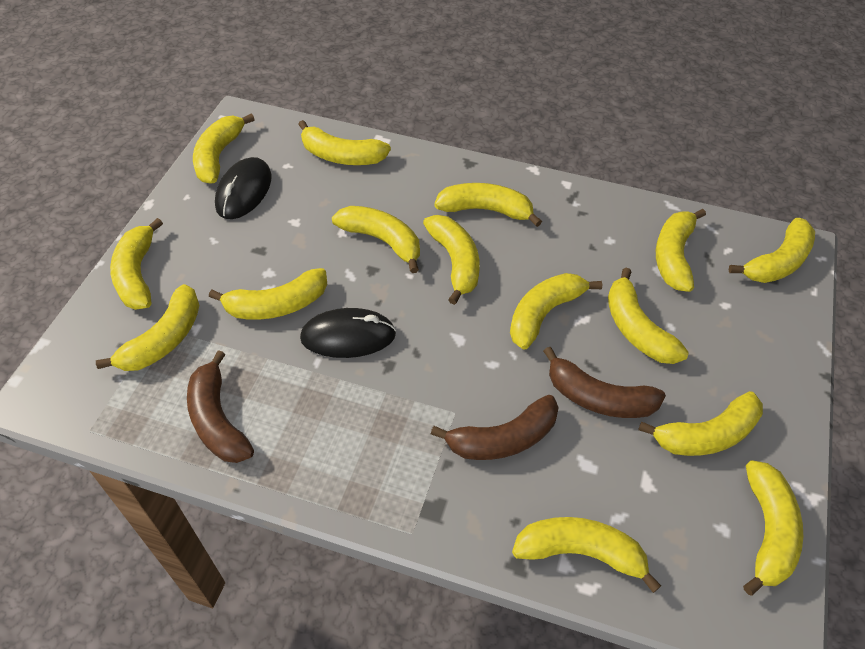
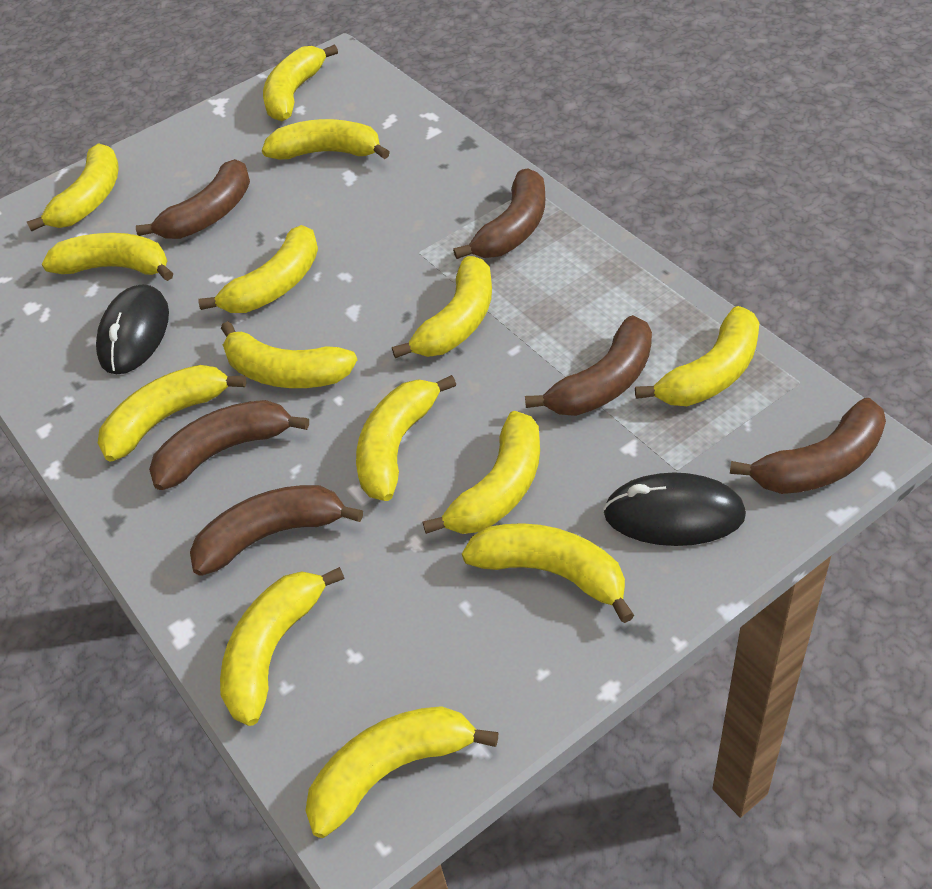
brown banana: [187,350,254,463] [431,395,559,460] [543,347,666,418] = 3 -> [136,159,250,239] [149,400,309,490] [190,485,363,576] [453,168,545,259] [525,315,652,416] [730,398,886,494] = 6
yellow banana: [96,284,199,371] [110,218,163,310] [193,113,255,184] [209,268,327,320] [298,120,391,165] [332,206,420,273] [423,215,480,305] [434,183,542,227] [510,273,602,349] [512,517,661,593] [608,268,689,364] [638,391,763,456] [656,209,706,292] [729,218,815,283] [743,460,803,596] = 15 -> [27,143,119,232] [42,233,173,281] [98,365,247,462] [199,225,318,313] [220,567,345,726] [221,321,357,388] [262,119,390,160] [263,44,338,121] [305,706,499,838] [356,375,456,501] [392,256,492,358] [423,411,540,534] [462,523,634,623] [635,306,759,406] = 14

